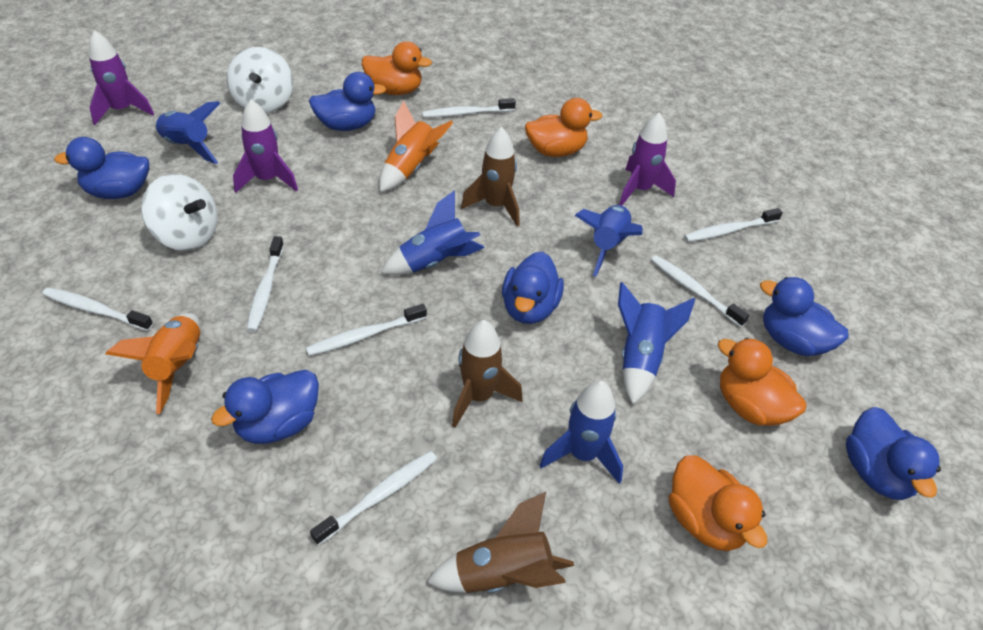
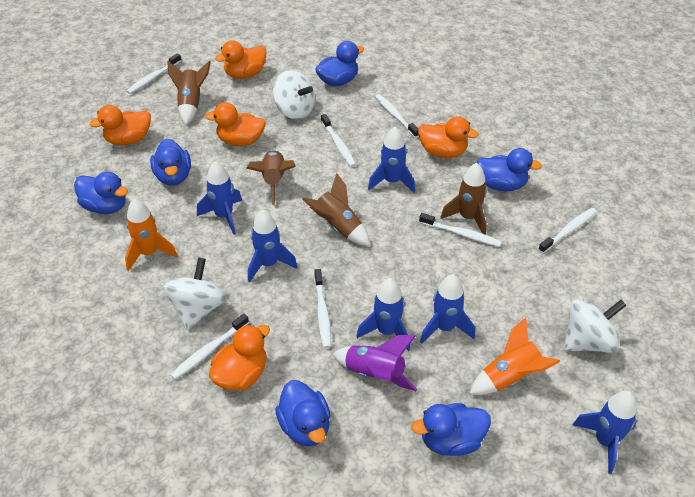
blue rocket: [154,101,220,164] [381,190,485,275] [540,381,623,484] [575,205,643,277] [618,282,695,404] = 5 -> [197,161,242,235] [248,210,297,282] [356,278,410,351] [368,127,415,193] [420,274,475,344] [573,391,637,474] = 6
brown rocket: [426,492,574,593] [452,320,523,428] [461,127,519,226] = 3 -> [167,61,211,125] [246,150,296,205] [302,173,370,246] [440,163,487,235] = 4
orange duck: [362,41,432,95] [525,98,602,157] [669,455,768,551] [718,338,807,426] = 4 -> [90,105,151,146] [205,102,266,146] [209,324,270,390] [215,41,267,79] [418,116,479,158] = 5
purple rocket: [89,30,154,125] [233,100,298,193] [619,112,676,205] = 3 -> [333,335,417,391] = 1
white spinning top: [141,174,217,251] [227,47,293,113] = 2 -> [163,257,226,330] [273,70,315,120] [563,300,627,353] = 3

